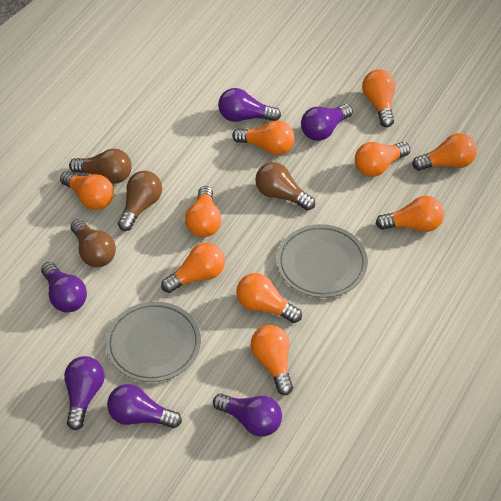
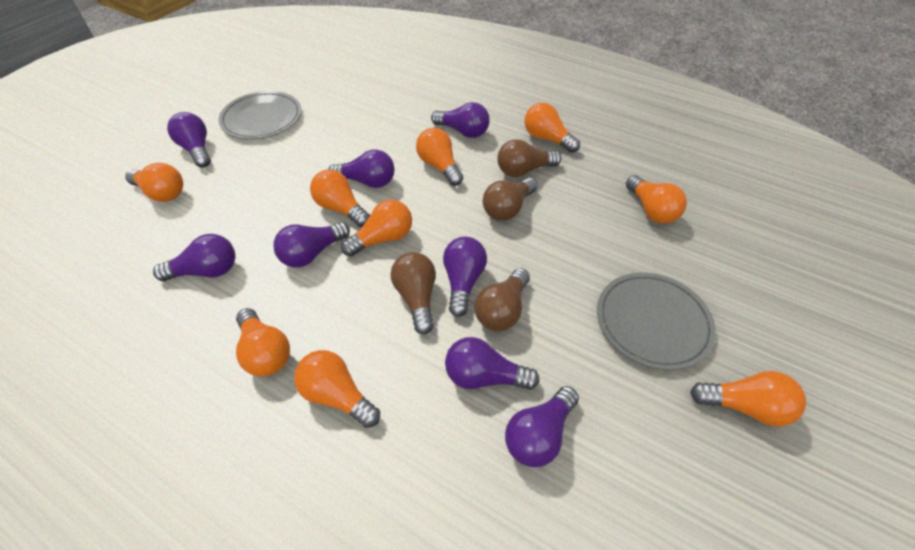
orange light bulb: [60,171,114,210] [161,243,225,293] [185,186,222,237] [232,120,295,155] [236,273,302,323] [251,325,293,395] [355,142,410,177] [362,69,396,127] [376,196,444,232] [412,133,477,171] = 10 -> [125,163,183,202] [236,308,290,377] [294,350,380,428] [310,170,370,227] [341,199,412,257] [416,128,463,186] [524,103,580,153] [626,175,687,224] [690,371,806,427] = 9
purple light bulb: [41,262,87,312] [64,356,104,430] [107,384,182,428] [213,394,282,437] [218,88,281,122] [301,104,353,141] = 6 -> [153,234,235,281] [167,112,211,168] [273,222,350,268] [328,149,394,188] [431,102,490,138] [443,237,487,317] [445,337,539,390] [505,386,579,467] = 8

